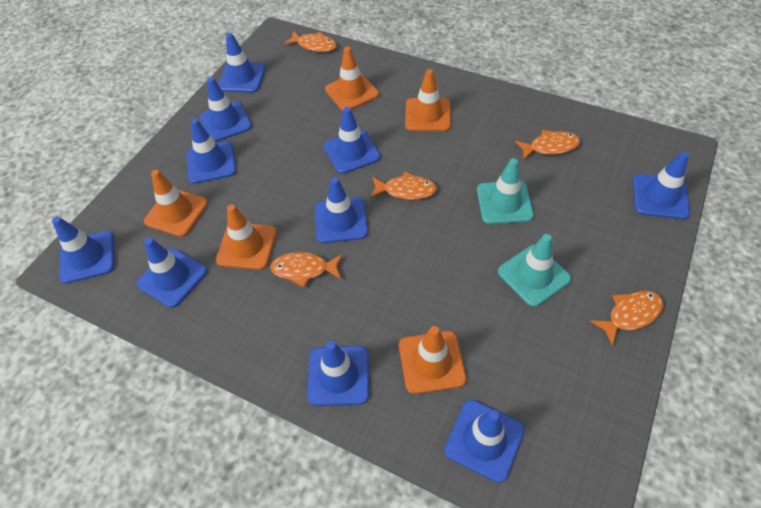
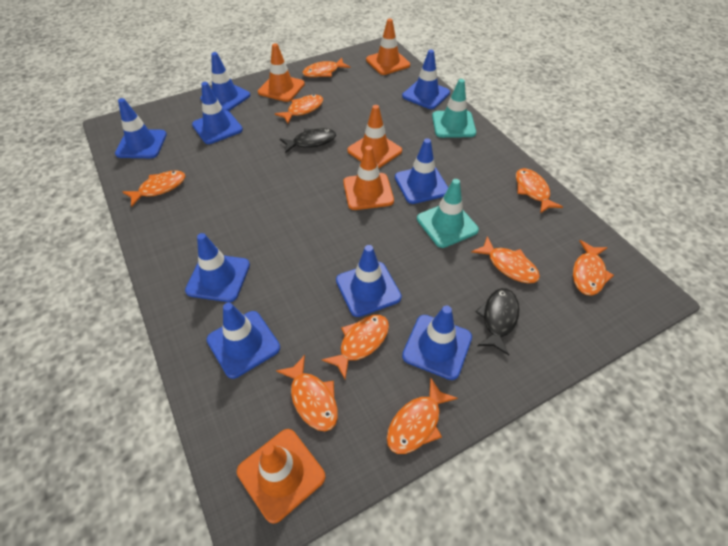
black fish: none = 0 -> [280,128,336,153] [476,288,519,355] = 2
blue traffic cone: [52,216,115,284] [136,238,207,308] [186,119,236,184] [199,77,252,142] [218,33,266,93] [307,341,369,406] [315,177,368,243] [324,107,381,174] [444,400,525,483] [633,152,690,219] = 10 -> [115,98,167,158] [185,233,250,302] [192,82,243,144] [200,52,250,111] [207,303,280,379] [336,245,402,317] [395,138,448,204] [402,50,450,109] [402,305,472,380] = 9
orange fish: [270,252,343,287] [284,31,337,52] [370,172,437,200] [515,130,580,160] [590,291,663,346] = 5 -> [122,171,185,207] [275,94,323,123] [276,355,338,431] [302,58,351,77] [322,315,389,379] [387,378,458,454] [471,236,540,283] [516,168,563,214] [573,240,614,296] = 9

